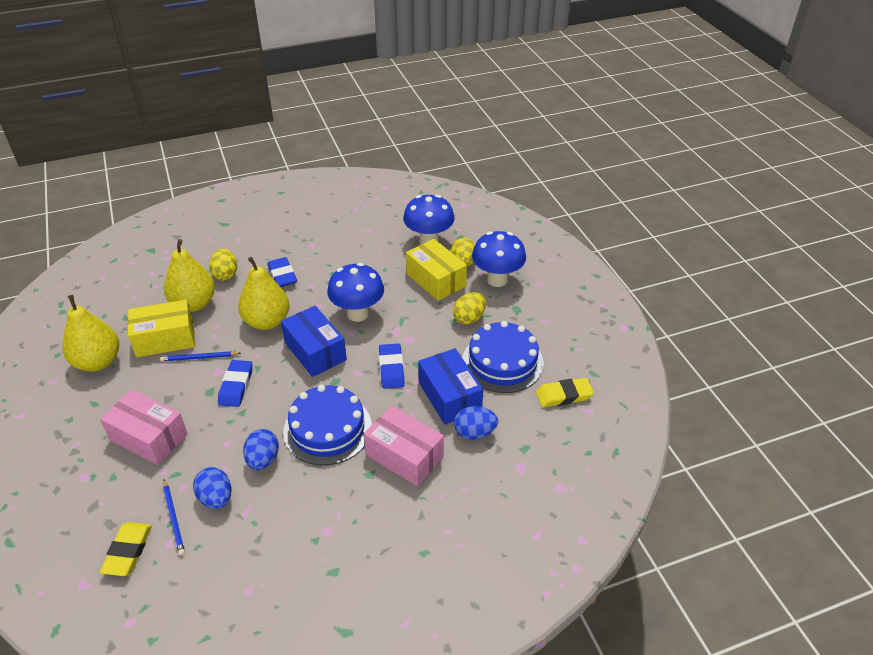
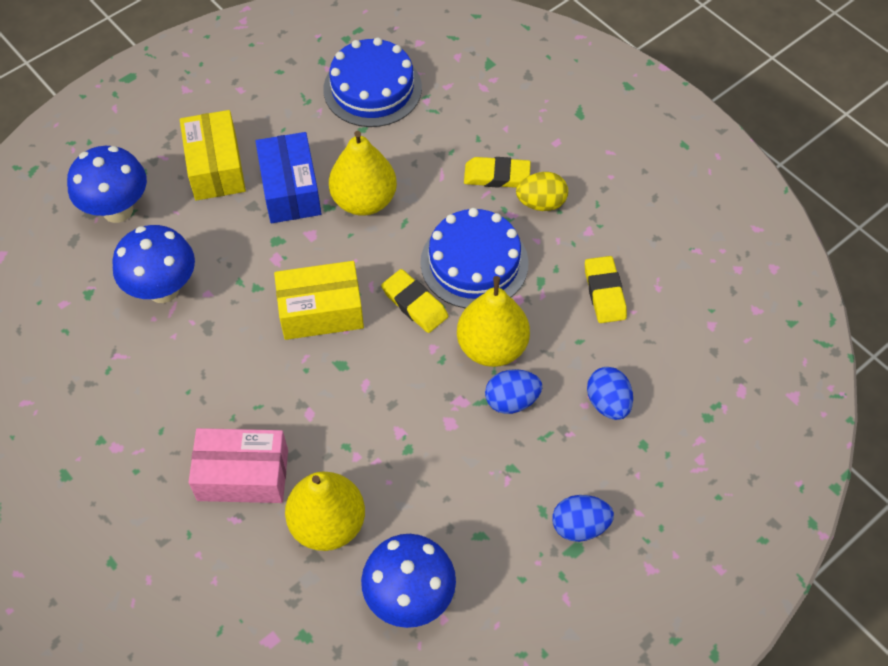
blue box: [281,306,347,377] [418,348,483,425] = 2 -> [255,132,321,223] = 1
blue eraser: [218,360,252,407] [267,257,297,287] [379,343,405,389] = 3 -> none = 0
blue pencil: [160,351,241,361] [163,479,185,556] = 2 -> none = 0
pink box: [100,390,188,465] [364,406,444,486] = 2 -> [188,428,288,503] = 1
yellow egg: [209,249,237,281] [451,238,475,267] [453,292,486,325] = 3 -> [516,172,568,211] = 1
yellow eraser: [100,522,152,576] [536,378,594,407] = 2 -> [381,269,448,333] [464,157,531,188] [585,256,627,323] = 3

